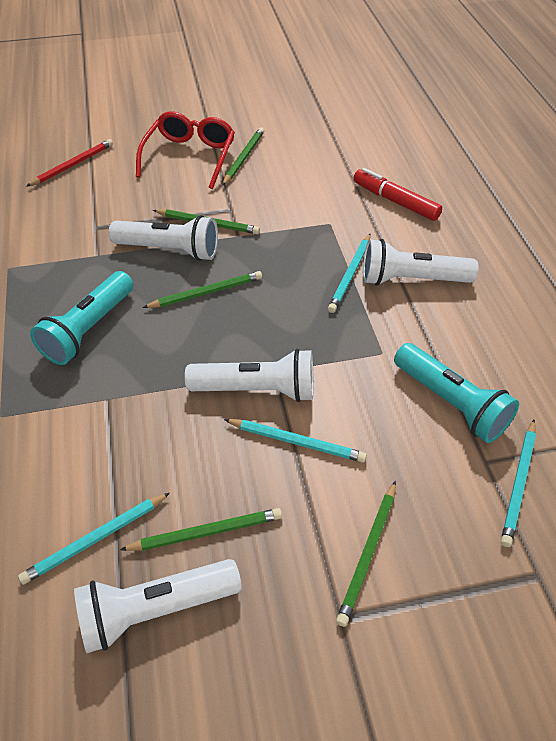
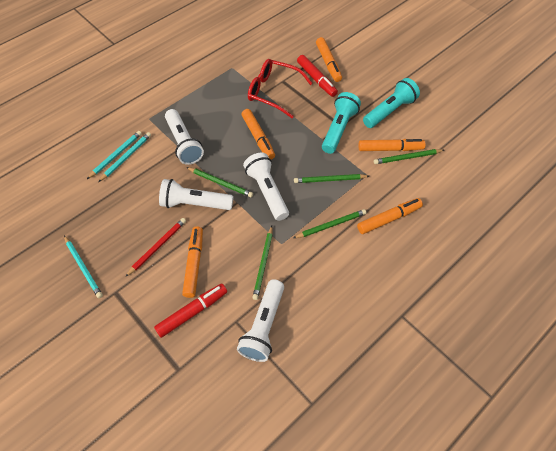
orange marker: none = 0 -> [182,227,203,298] [242,109,275,159] [316,37,342,82] [357,198,423,234] [359,139,426,151] = 5
red marker: [353,168,442,221] = 1 -> [154,284,227,338] [297,55,338,97] = 2
turquoise pencil: [18,493,170,585] [224,419,367,463] [328,234,371,313] [501,420,536,547] = 4 -> [64,236,103,298] [87,131,142,179] [99,132,151,182] = 3

